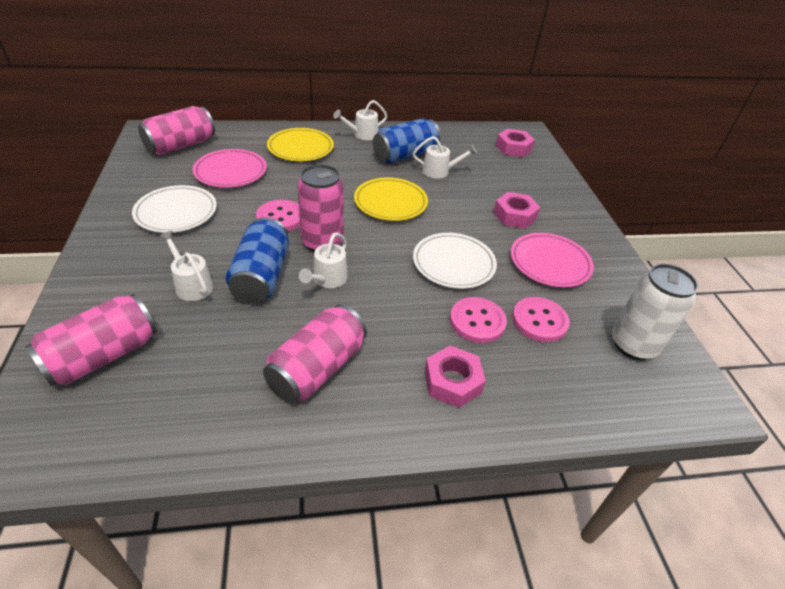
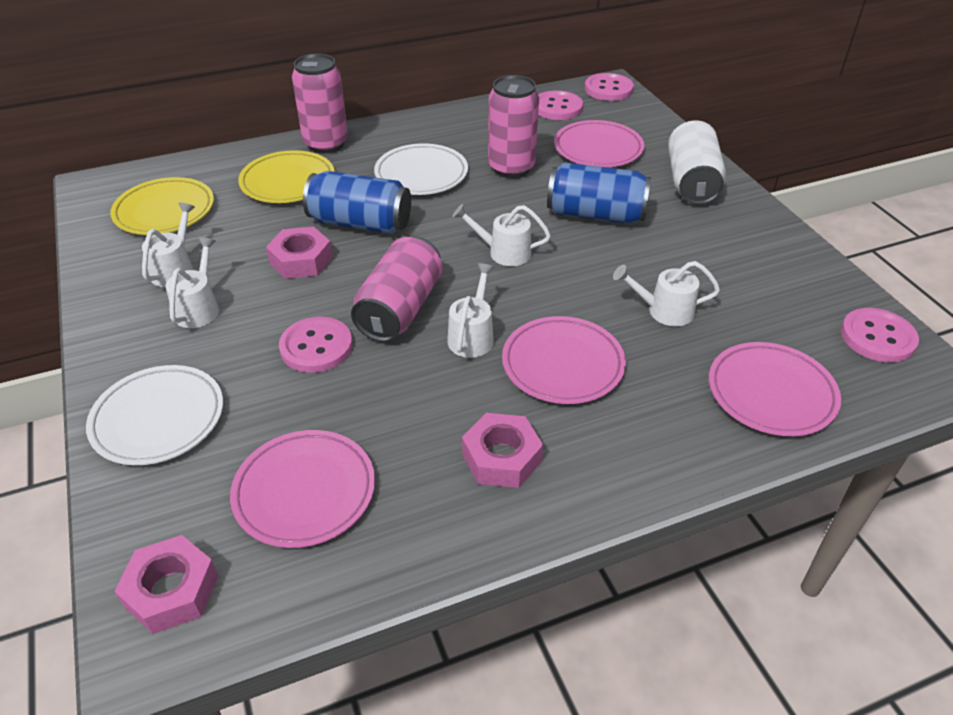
pink button: [256,200,300,231] [450,297,507,343] [512,297,570,342] = 3 -> [279,317,353,373] [538,90,583,120] [585,73,634,101] [841,308,919,363] = 4
pink can: [25,294,157,386] [138,106,215,155] [263,304,367,403] [297,164,344,252] = 4 -> [292,53,348,154] [351,236,442,342] [488,75,539,178] = 3
pink plate: [192,149,267,188] [511,233,594,288] = 2 -> [230,430,375,548] [502,316,626,404] [554,120,644,167] [709,342,841,436] = 4
white watering can: [159,231,214,301] [299,233,348,288] [333,100,387,140] [413,136,477,179] = 4 -> [142,202,195,287] [165,237,219,328] [447,263,494,358] [452,204,551,266] [613,261,720,326] = 5

